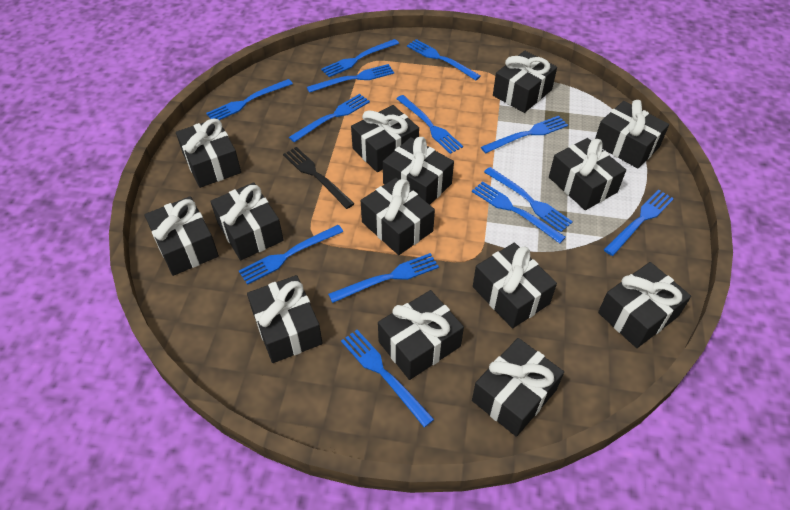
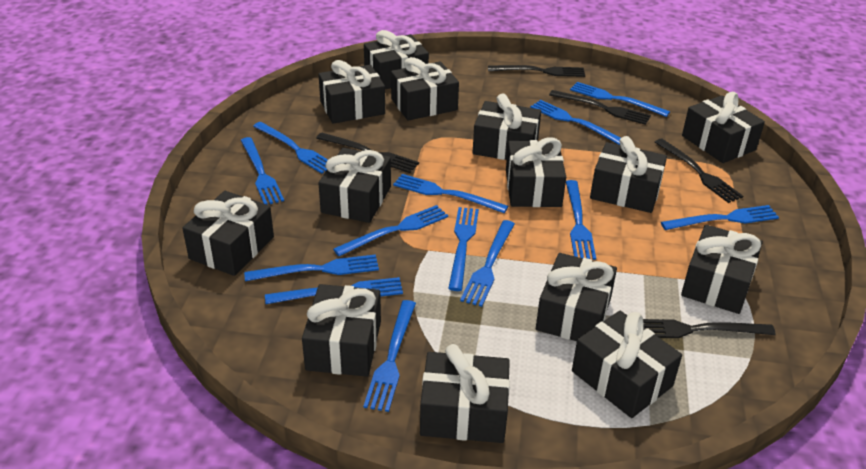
black fork: [283,147,355,209] = 1 -> [316,133,419,173] [488,65,585,77] [549,90,651,125] [643,319,776,338] [655,139,743,203] = 5

